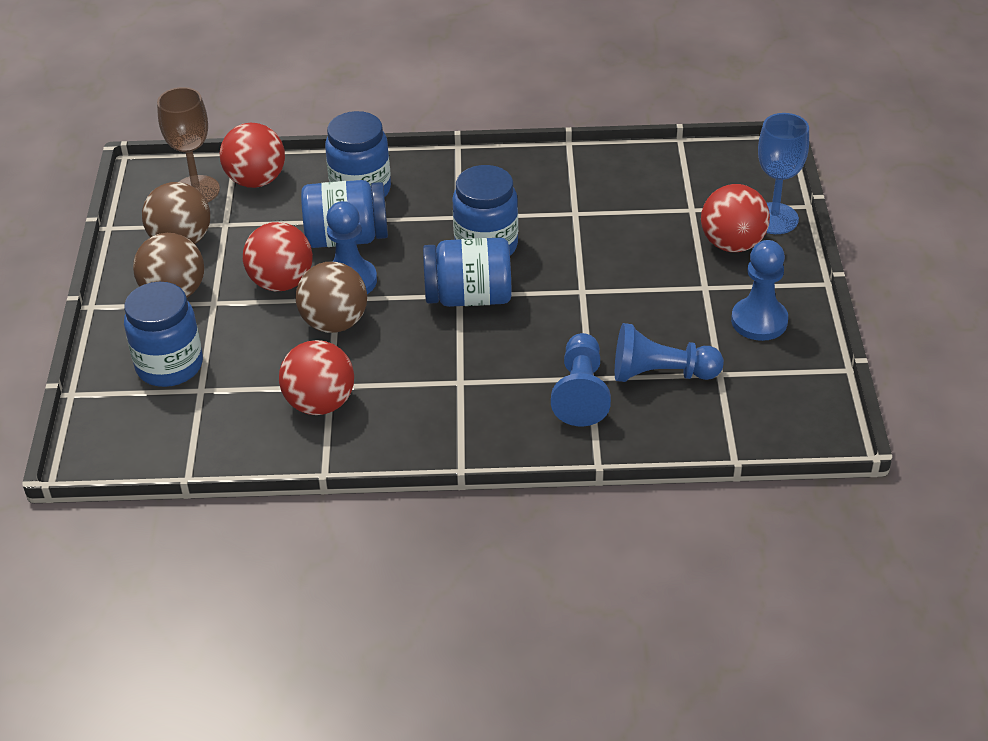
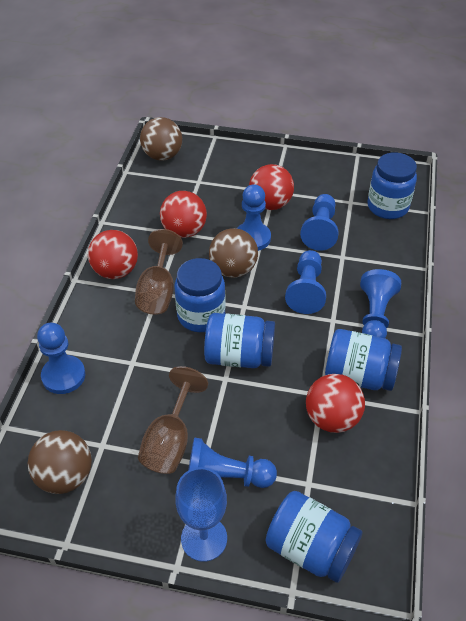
blue pawn: [326,201,377,294] [551,333,611,427] [615,323,724,382] [731,240,788,341] = 4 -> [37,323,85,394] [188,437,277,488] [237,184,271,251] [285,250,326,314] [300,194,339,251] [360,269,401,338] = 6
brown goblet: [157,87,220,203] = 1 -> [135,229,183,315] [138,366,208,474] = 2

